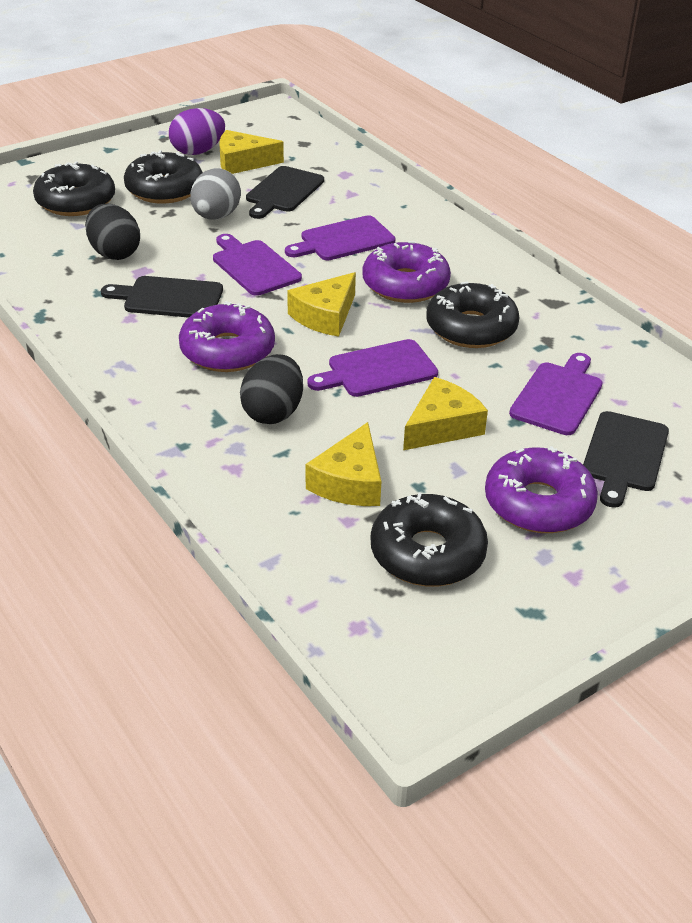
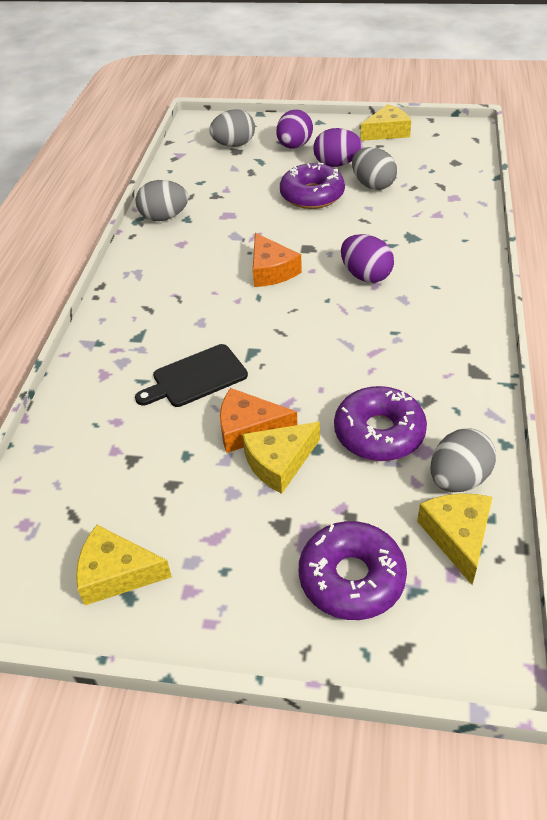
black cutting board: [101,276,223,318] [246,166,324,219] [583,411,669,508] = 3 -> [135,344,248,407] = 1
black donut: [33,161,115,216] [124,150,203,204] [371,493,488,586] [427,282,519,348] = 4 -> none = 0
black egg: [85,204,140,260] [240,354,303,424] = 2 -> none = 0
grey egg: [190,168,241,219] = 1 -> [135,180,188,221] [209,109,255,147] [352,147,397,190] [431,428,496,492] = 4
orange cheese: none = 0 -> [220,388,297,453] [253,233,302,287] = 2
purple cutting board: [213,234,302,296] [285,215,395,260] [307,339,438,397] [509,353,603,435] = 4 -> none = 0
purple egg: [169,108,225,155] = 1 -> [276,109,313,148] [314,128,363,167] [341,234,394,283] = 3

